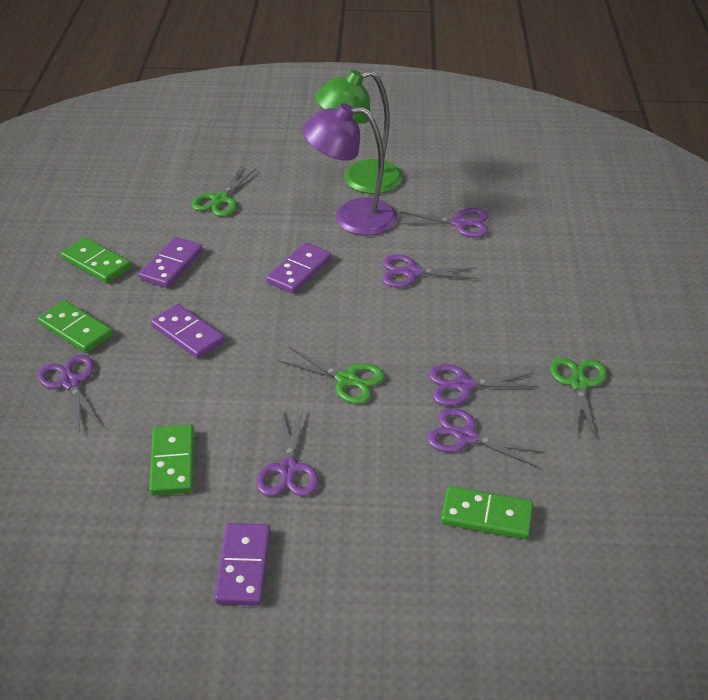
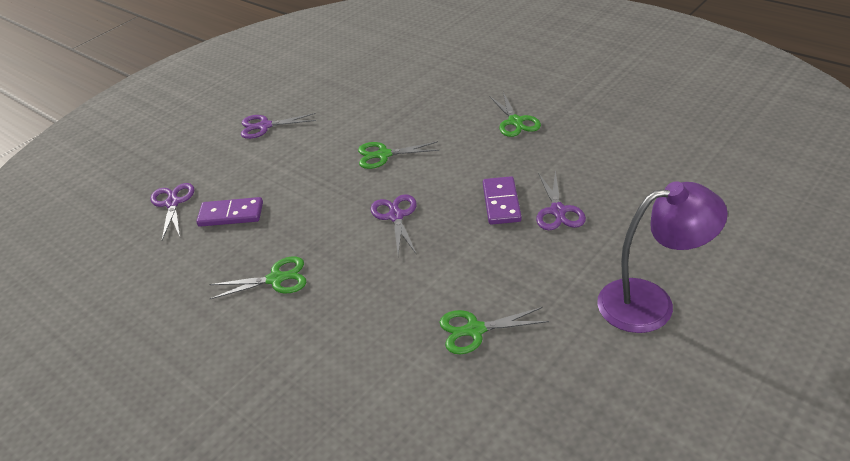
green domino: [38,301,113,353] [61,237,131,283] [149,425,194,495] [441,486,533,540] = 4 -> none = 0
green lamp: [315,70,403,194] = 1 -> none = 0
green scissors: [192,167,256,217] [278,347,384,404] [550,357,607,438] = 3 -> [209,256,306,299] [358,141,440,169] [439,307,549,354] [489,92,541,137] = 4
purple domino: [139,237,203,288] [151,304,225,359] [214,523,270,606] [266,242,332,294] = 4 -> [196,197,263,227] [483,176,522,225] = 2
purple scissors: [37,355,102,432] [256,409,319,496] [382,255,478,288] [398,208,488,237] [427,408,545,468] [428,364,539,406] = 6 -> [150,183,194,240] [241,113,316,139] [370,194,417,255] [536,171,586,230] = 4

